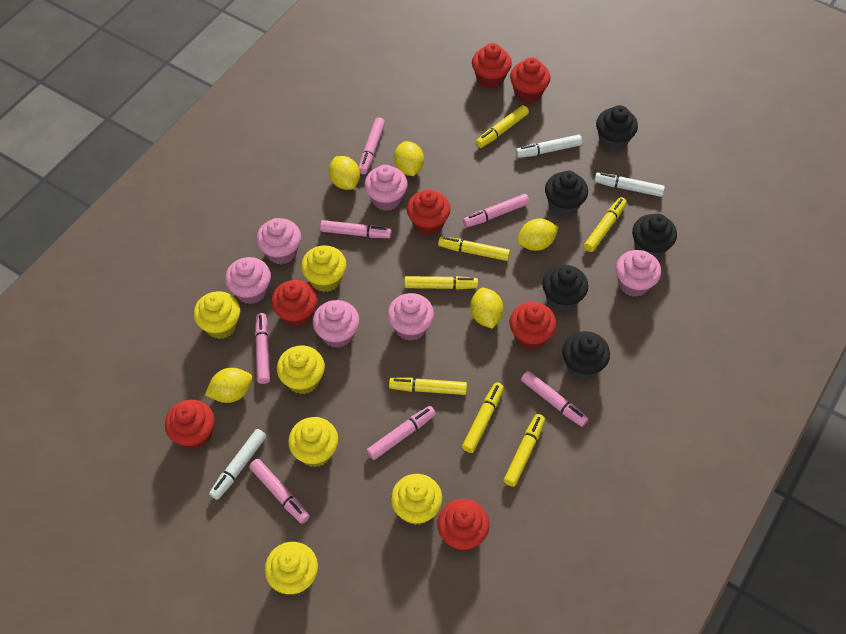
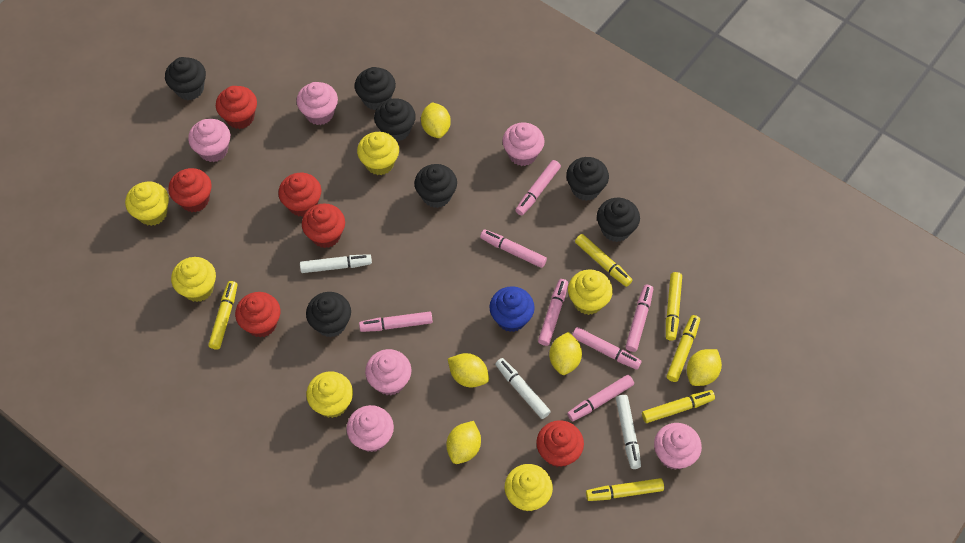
black cupcake: [542,265,588,312] [545,171,588,217] [562,331,610,380] [596,105,638,151] [632,214,677,259] = 5 -> [165,57,206,100] [306,292,351,337] [355,67,396,110] [374,98,416,141] [414,164,457,208] [566,157,609,201] [597,198,640,242] = 7
blue cupcake: none = 0 -> [489,286,535,332] = 1
red cupcake: [165,400,215,449] [271,280,318,327] [407,189,451,236] [437,499,489,551] [472,43,512,89] [510,57,550,103] [510,302,556,350] = 7 -> [168,168,212,212] [216,86,257,129] [235,292,280,337] [278,173,321,217] [302,203,345,248] [536,420,584,467] = 6
yellow marker: [389,378,467,395] [404,276,478,289] [438,236,510,261] [462,382,504,453] [476,105,529,148] [504,414,545,487] [584,197,627,252] = 7 -> [208,281,237,350] [575,234,633,287] [586,478,664,501] [642,390,715,423] [666,272,682,341] [667,315,700,382] = 6

